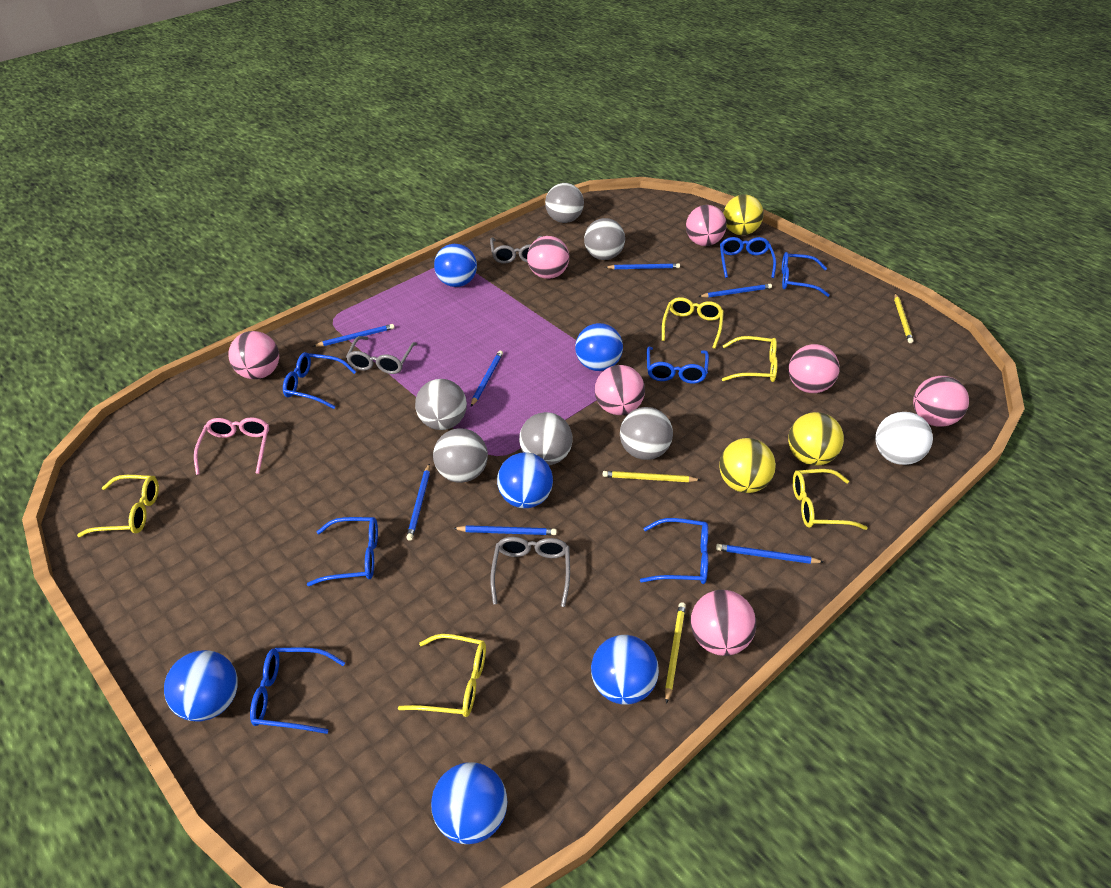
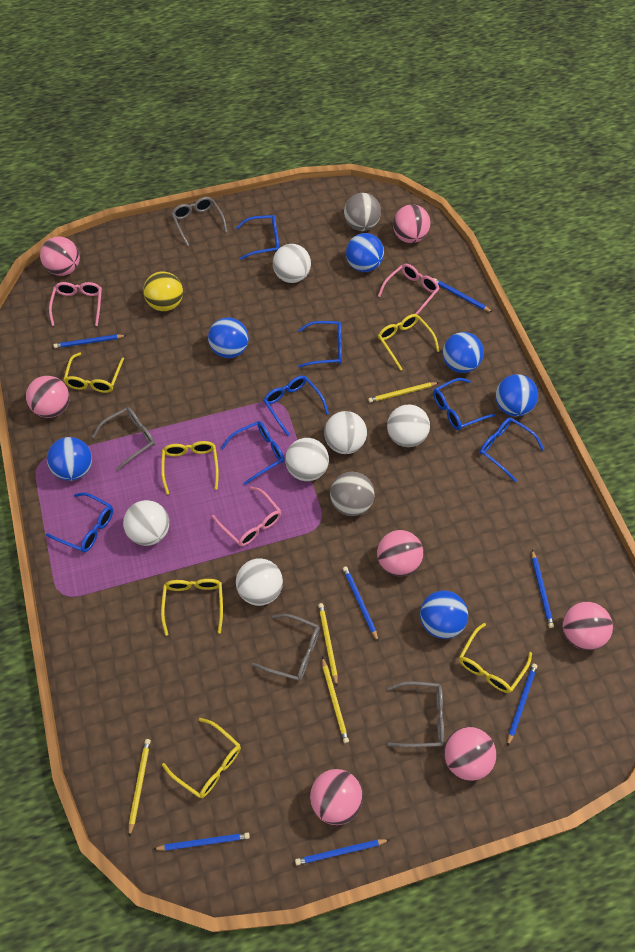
grey ball: [415,379,467,430] [433,428,488,483] [519,412,573,465] [545,183,584,223] [584,218,625,260] [620,407,673,460] = 6 -> [330,472,375,516] [344,193,381,231] = 2
grey glasses: [346,336,417,374] [490,236,542,264] [490,537,570,607] = 3 -> [92,407,155,471] [171,197,228,246] [252,614,320,681] [387,681,444,747] = 4
pink glasses: [194,417,269,475] = 1 -> [49,282,102,326] [212,487,281,547] [378,264,440,315] = 3
white ball: [875,412,933,465] = 1 -> [123,500,169,546] [236,558,283,606] [273,244,311,283] [285,438,329,481] [324,411,367,454] [387,405,430,447] = 6
yellow ball: [719,438,776,493] [723,194,764,235] [788,412,844,466] = 3 -> [143,272,183,311] = 1
yellow glasses: [77,475,159,537] [398,634,486,717] [662,297,724,349] [722,336,778,382] [793,469,868,530] = 5 -> [64,352,124,393] [161,441,219,495] [161,579,223,636] [162,718,241,798] [378,314,439,371] [459,623,532,693] = 6
yellow pencil: [603,471,700,482] [665,602,686,704] [894,293,913,343] = 3 -> [129,739,151,837] [318,603,338,686] [322,657,349,743] [368,382,439,403] = 4

